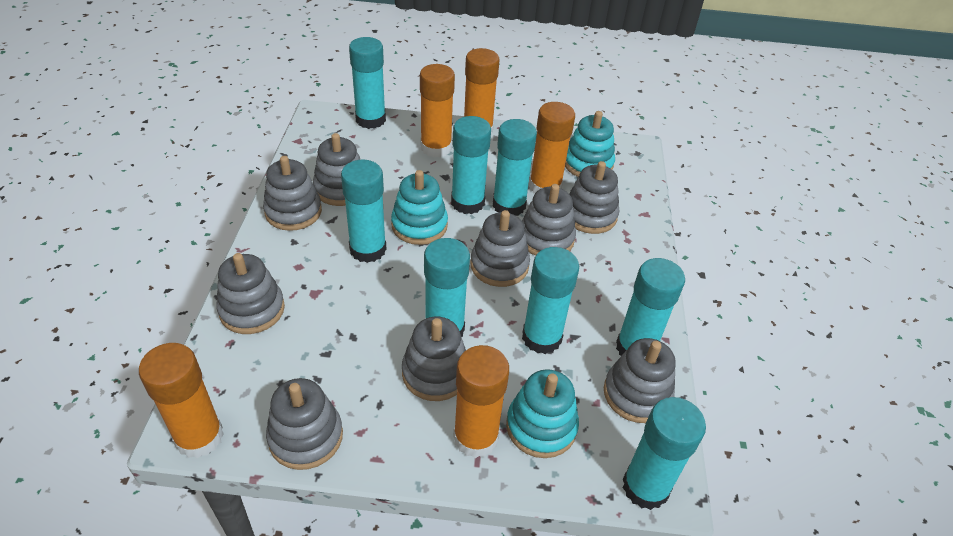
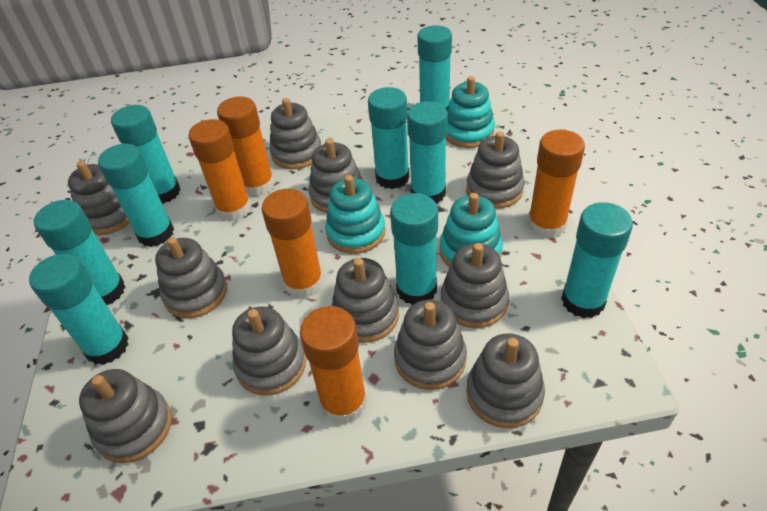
grey stacking toy: [217,253,285,334] [263,156,322,231] [266,378,343,470] [313,133,360,206] [402,317,466,401] [470,210,530,287] [522,184,576,256] [570,161,619,234] [604,338,676,423] = 9 -> [68,161,130,235] [79,369,172,463] [155,237,227,318] [232,306,306,395] [269,98,321,169] [308,138,363,213] [331,258,399,343] [394,300,467,390] [441,243,509,328] [466,131,525,209] [466,333,545,428] = 11
turquoise glue stick: [341,160,387,263] [349,37,386,129] [424,238,470,337] [451,116,491,214] [493,119,537,216] [522,247,579,354] [616,258,685,356] [623,397,706,510] = 8 -> [29,254,129,365] [34,200,125,305] [98,144,174,247] [111,105,181,204] [368,87,410,189] [390,193,438,305] [407,101,448,204] [418,25,452,110] [561,202,633,318] = 9

